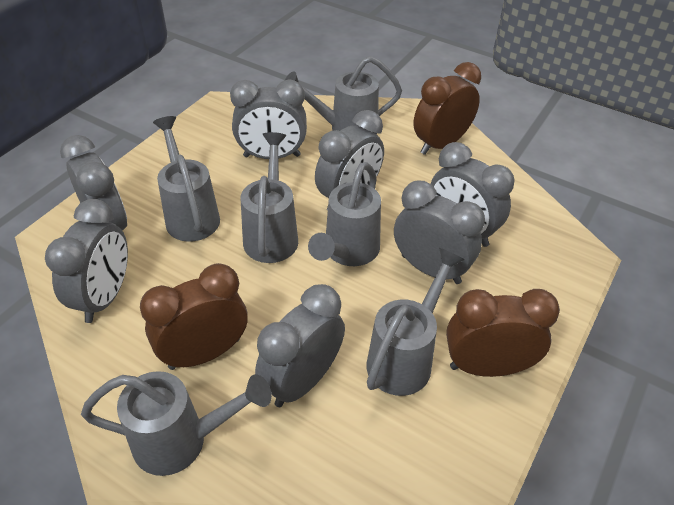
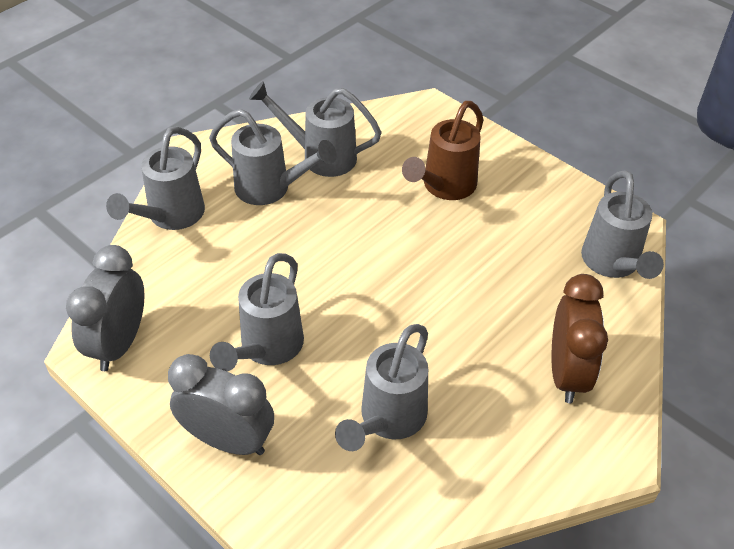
brown clock: [140,263,248,370] [413,62,481,155] [446,289,560,377] = 3 -> [552,274,608,403] = 1
brown watering can: none = 0 -> [402,101,483,200] = 1
grey clock: [45,199,128,323] [60,135,127,230] [230,79,307,159] [255,284,345,407] [315,110,384,210] [394,181,485,284] [431,142,515,247] = 7 -> [66,245,145,371] [168,354,274,455] = 2

